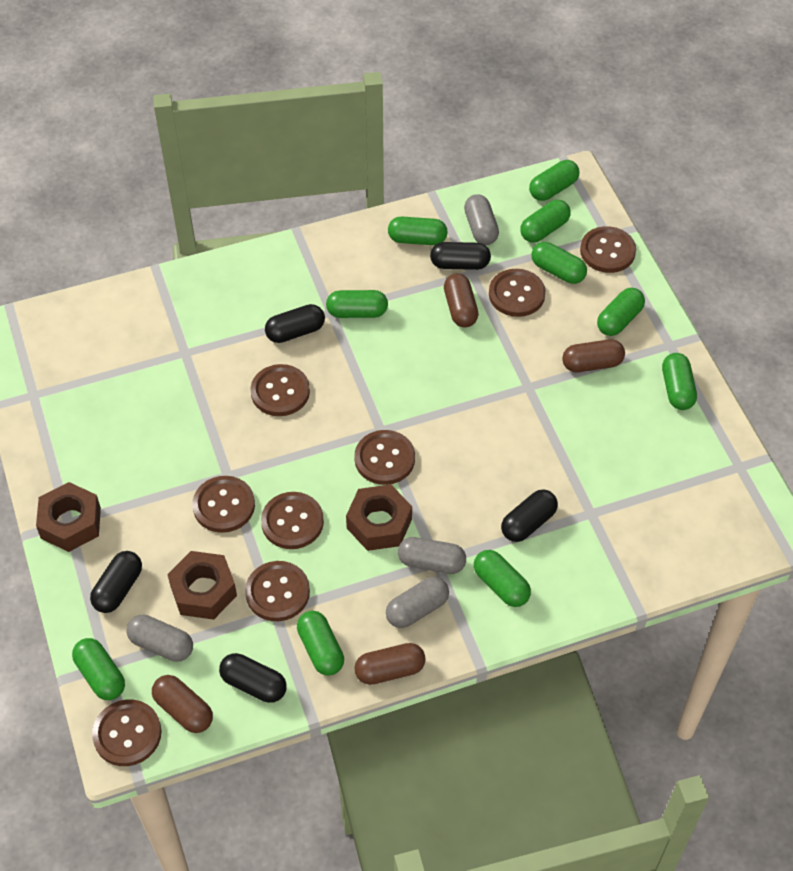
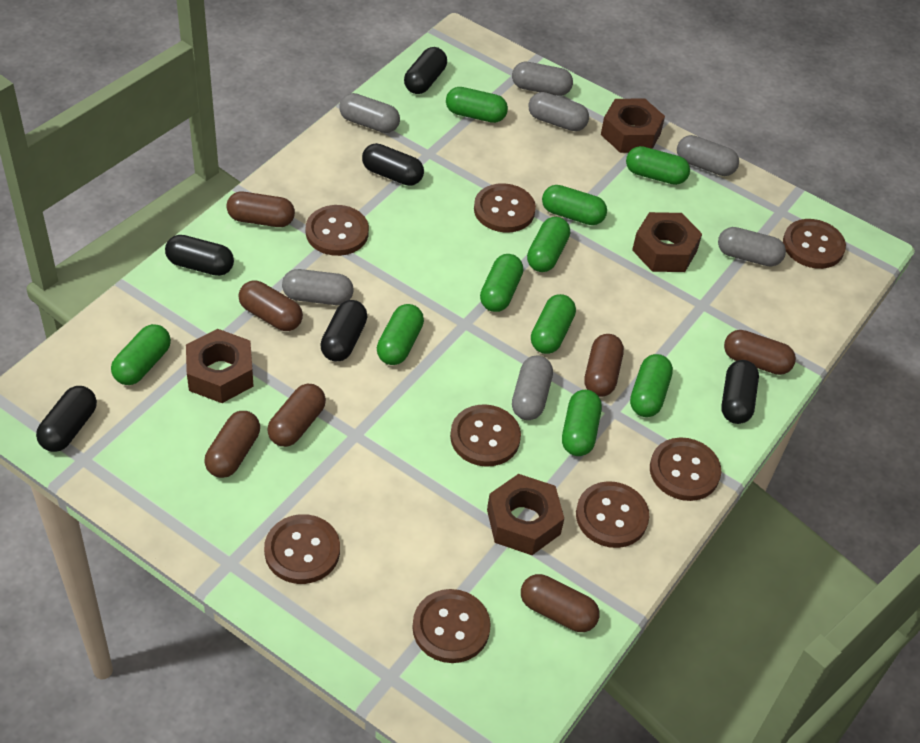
black capsule: [90,551,142,613] [219,653,287,703] [265,304,325,343] [430,242,491,270] [501,489,558,542] = 5 -> [36,386,97,452] [165,235,234,276] [320,300,367,361] [362,143,424,186] [404,47,447,94] [721,360,759,424] = 6
brown capsule: [152,675,213,733] [354,643,426,685] [444,274,479,327] [562,339,625,372] = 4 -> [205,411,260,478] [226,192,295,227] [239,281,303,331] [267,384,326,447] [521,574,600,632] [584,334,624,397] [724,330,796,375] = 7
brown nut: [36,482,101,552] [167,551,237,620] [346,484,412,551] = 3 -> [186,329,254,403] [487,474,564,555] [601,98,665,153] [632,212,702,272] = 4
grey capsule: [126,615,193,662] [386,577,449,628] [398,537,466,574] [464,194,499,245] = 4 -> [282,269,353,305] [339,93,400,133] [512,62,573,96] [512,355,553,420] [528,92,589,131] [677,135,739,176] [718,227,786,266] = 7

